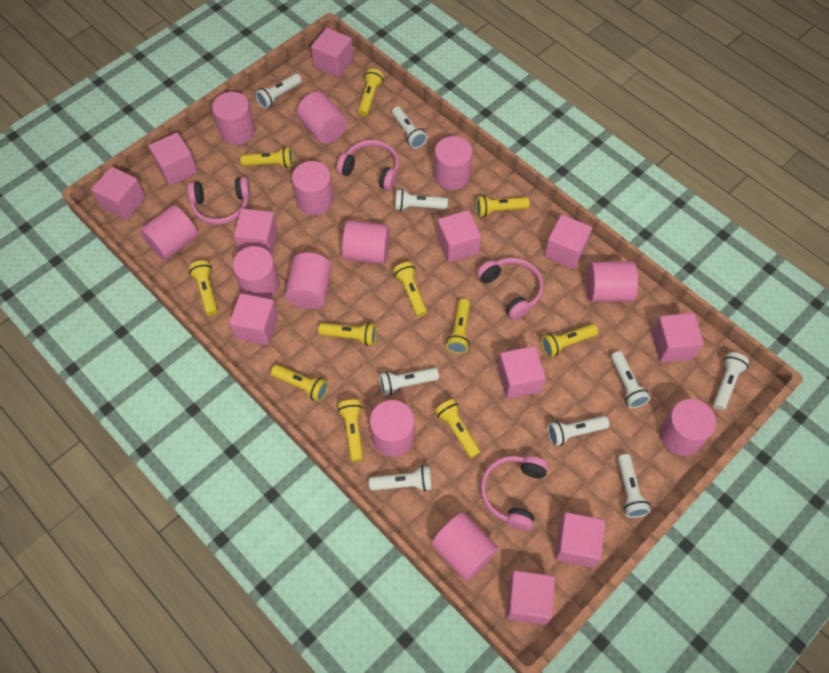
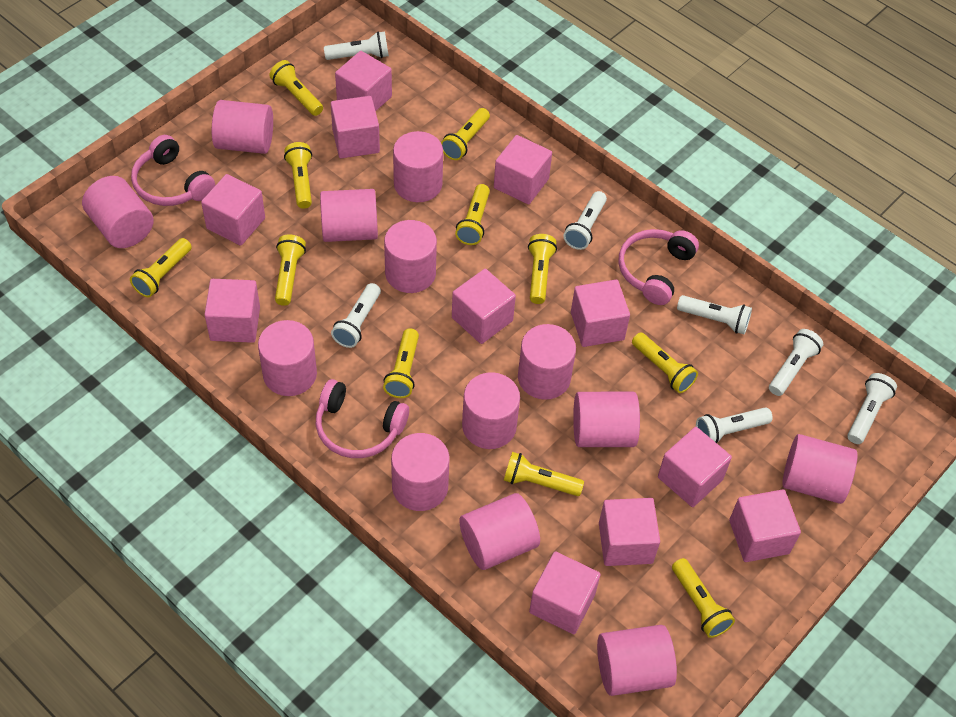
pink cylinder: [140,205,198,260] [212,92,255,145] [233,246,279,299] [285,252,332,309] [292,161,334,215] [296,92,347,144] [342,220,390,264] [370,400,415,457] [431,512,498,581] [434,136,473,190] [586,261,638,302] [660,399,716,456] = 12 -> [82,176,154,248] [212,100,273,154] [258,320,317,396] [320,189,378,242] [384,220,437,293] [391,433,449,511] [393,131,443,202] [459,493,540,570] [462,372,520,449] [518,324,576,400] [573,392,640,447] [597,625,677,696] [782,434,858,504] = 13
pink headphones: [187,177,250,225] [337,140,399,190] [477,258,543,320] [480,456,548,530] = 4 -> [131,135,215,206] [316,379,409,458] [619,229,699,305] = 3
white flashlight: [255,74,302,109] [369,465,432,491] [379,368,439,396] [392,107,427,149] [395,189,448,211] [548,416,609,446] [611,351,650,408] [618,454,650,518] [713,352,749,410] = 9 -> [324,31,389,60] [331,283,381,348] [563,191,607,250] [677,295,752,334] [696,407,773,443] [769,329,823,396] [847,373,897,444] = 7

